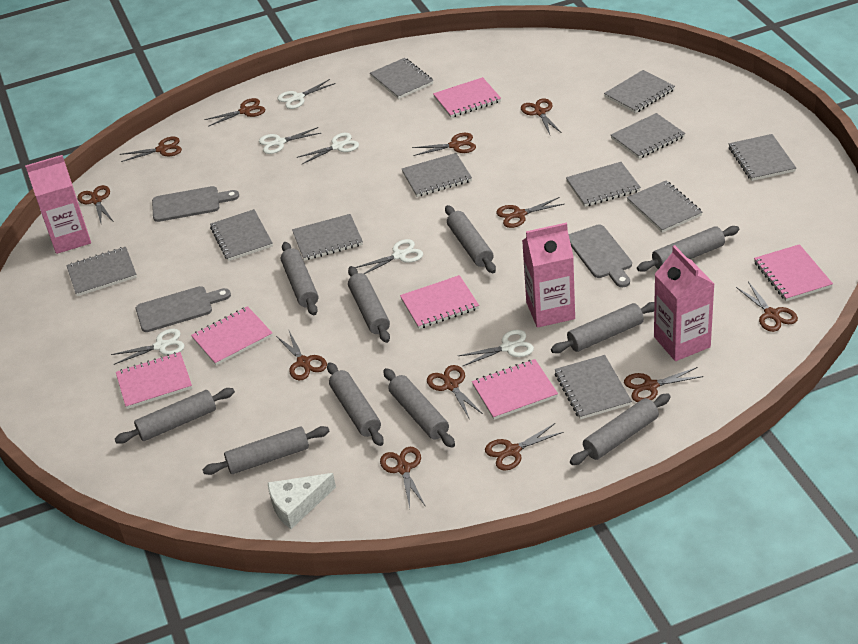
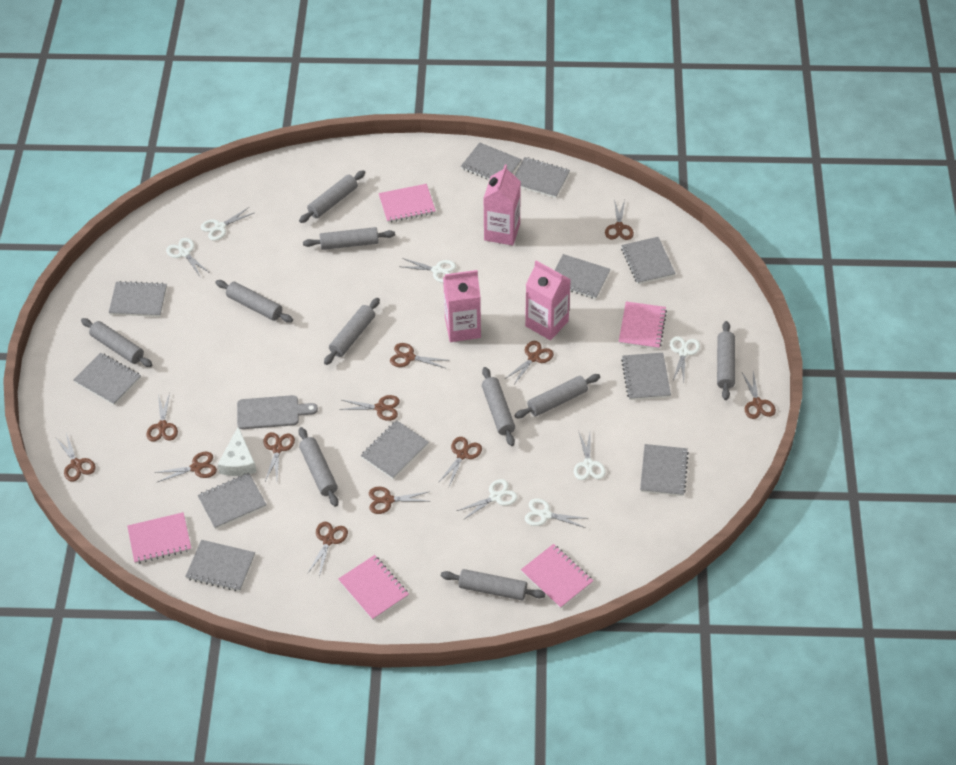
grey cutting board: [136,286,231,332] [152,186,239,222] [569,225,632,287] = 3 -> [237,395,318,429] = 1
pink notebook: [116,352,192,409] [191,306,273,365] [400,275,479,329] [433,77,501,118] [472,359,558,420] [754,244,833,301] = 6 -> [127,512,191,564] [338,555,409,620] [379,184,436,223] [521,544,593,609] [619,301,667,349] = 5
white scissors: [111,329,185,365] [259,127,321,154] [278,79,336,109] [296,133,359,164] [355,239,423,274] [458,330,534,366] = 6 -> [166,238,210,278] [201,207,254,240] [399,258,456,283] [457,479,517,520] [525,498,588,528] [574,433,606,480] [670,336,700,382] = 7

